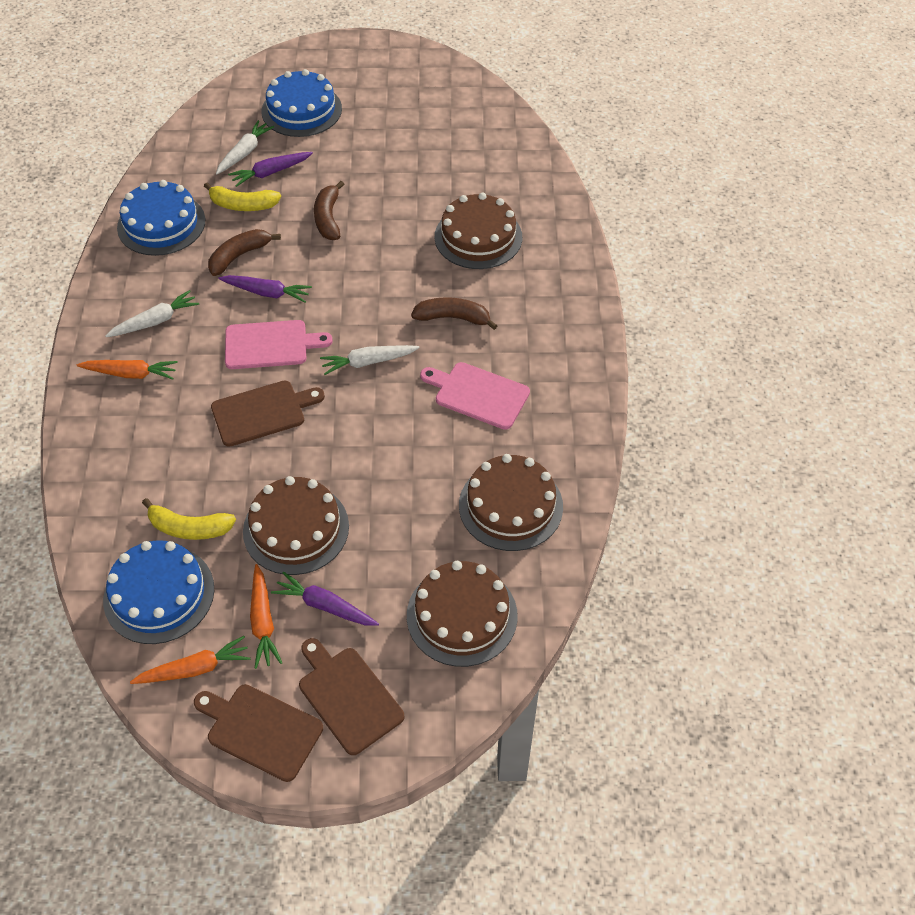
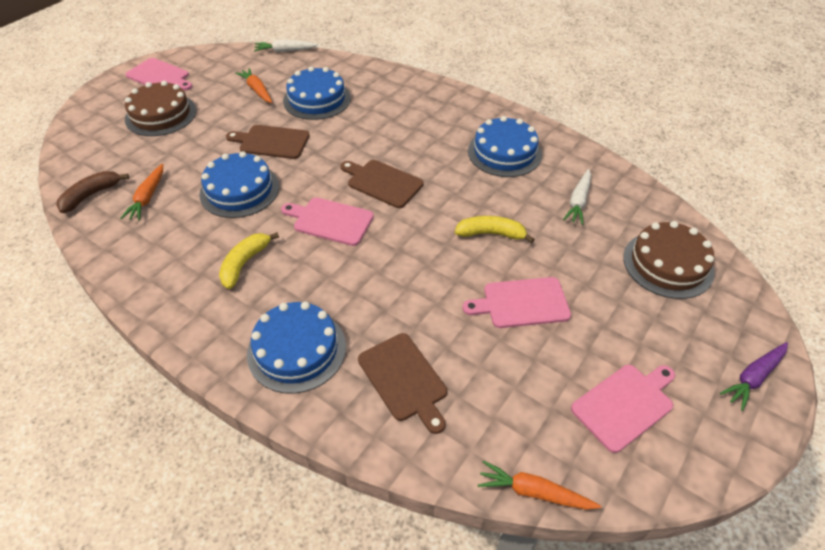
blue cake: [103,540,214,644] [117,180,205,256] [262,69,342,137] = 3 -> [199,151,279,218] [247,302,346,394] [283,66,351,120] [468,116,542,177] = 4
brown banana: [208,229,281,276] [314,181,344,240] [411,297,497,330] = 3 -> [56,171,129,213] = 1
brown cake: [243,476,349,575] [407,561,518,667] [435,193,522,269] [459,454,563,551] = 4 -> [125,81,196,136] [623,221,715,299] = 2
pink cutting board: [225,320,333,369] [420,362,530,430] = 2 -> [126,58,193,90] [281,197,374,246] [463,277,571,328] [571,365,675,453] = 4
purple carrot: [218,275,312,303] [228,152,313,187] [271,572,379,626] = 3 -> [720,342,788,411] = 1
white carrot: [105,290,199,337] [216,120,274,174] [320,345,419,375] = 3 -> [254,39,319,52] [563,169,591,225] = 2

